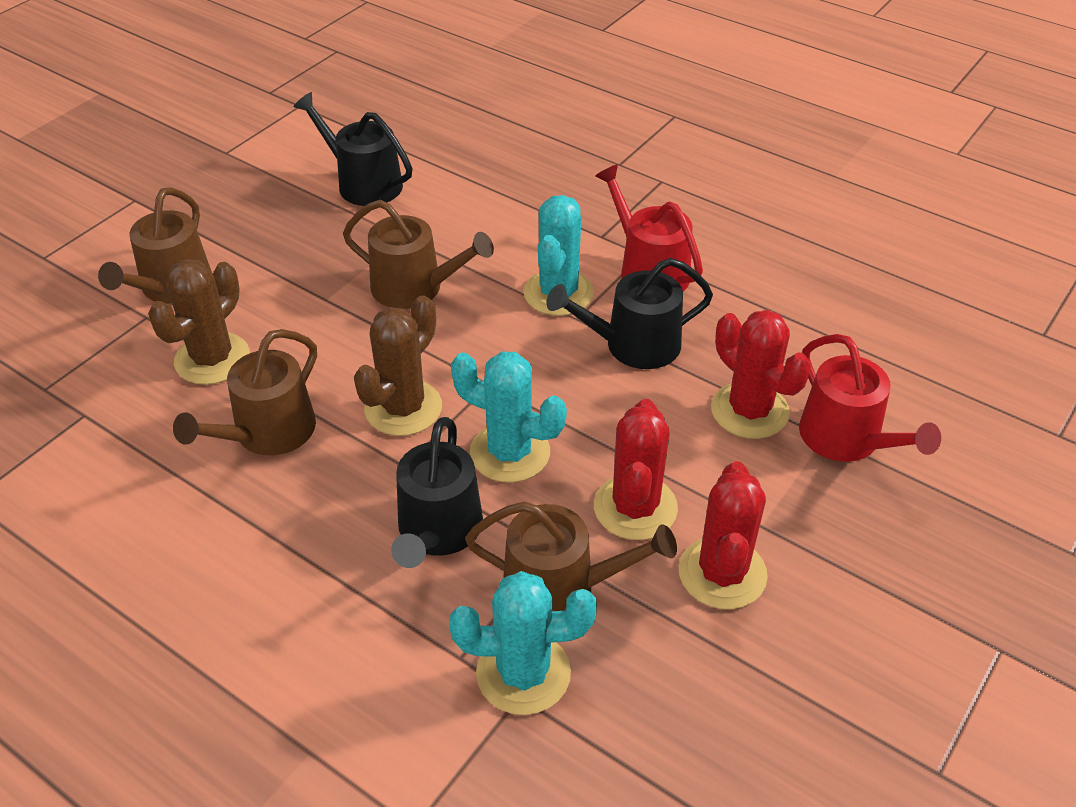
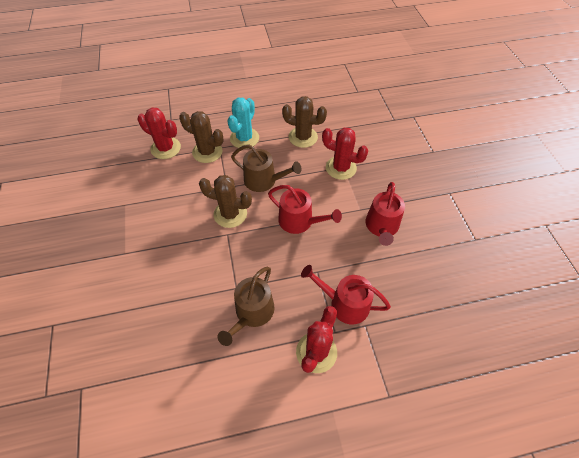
black watering can: [293,92,413,206] [391,417,483,568] [547,258,713,369] = 3 -> none = 0
brown cactus: [148,259,250,385] [354,296,442,436] = 2 -> [179,111,224,163] [199,175,252,228] [282,96,327,148] = 3
brown watering can: [98,187,212,304] [173,329,317,455] [343,200,494,309] [465,502,677,611] = 4 -> [217,267,275,346] [231,145,302,192] = 2
red watering can: [595,164,703,291] [799,334,941,462] = 2 -> [268,185,342,234] [301,265,391,324] [365,182,405,246] = 3
turquoise cactus: [449,571,597,715] [451,351,567,483] [523,195,594,316] = 3 -> [228,98,259,149] = 1

